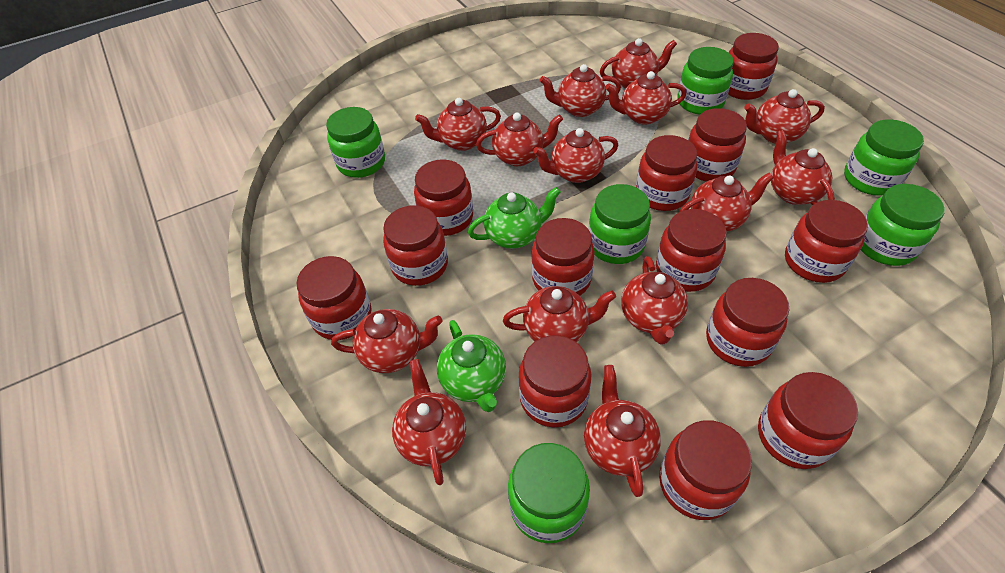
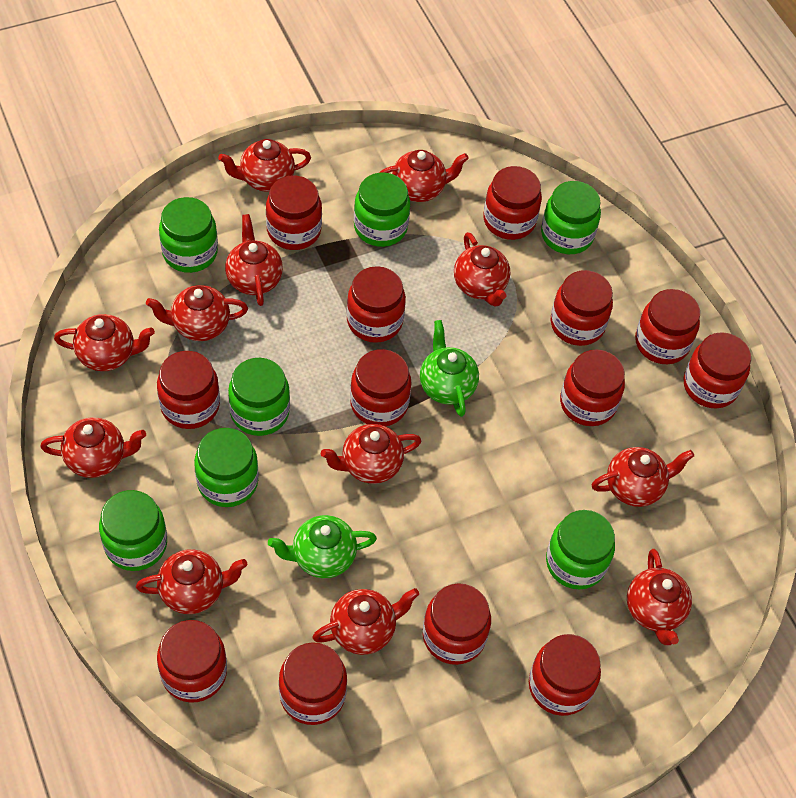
green jar: [326,107,385,178] [508,443,590,543] [588,184,651,264] [677,47,734,115] [844,119,924,196] [861,184,945,266] = 6 -> [99,490,167,571] [159,197,218,273] [194,428,259,507] [228,358,290,436] [354,172,410,247] [541,181,601,254] [546,510,615,589] = 7
red teapot: [331,309,442,373] [392,359,466,485] [415,98,501,151] [476,113,563,166] [503,286,616,342] [533,128,618,183] [540,64,621,117] [584,365,661,497] [600,38,677,89] [605,71,687,125] [621,256,688,345] [679,172,774,232] [744,89,825,144] [771,130,835,205] = 14 -> [40,417,146,478] [54,314,155,371] [136,549,247,614] [146,285,248,341] [218,139,311,192] [225,214,283,306] [312,588,419,655] [321,424,421,484] [379,150,469,202] [454,232,510,307] [592,447,694,507] [627,549,692,645] = 12

